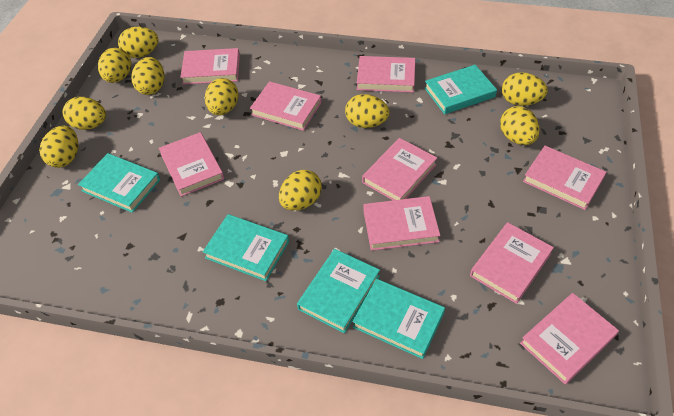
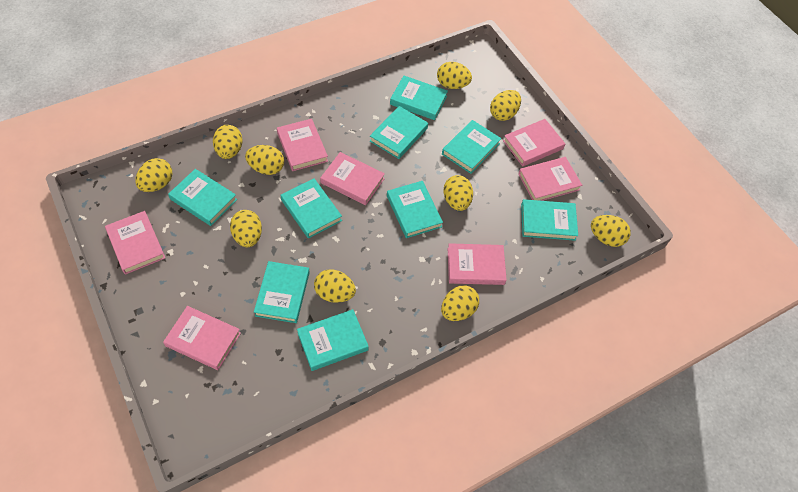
pink book: [159,132,224,197] [180,48,240,85] [250,81,321,131] [357,56,415,93] [362,138,437,200] [363,196,440,251] [470,222,554,304] [520,293,619,385] [523,146,606,210] = 9 -> [105,211,165,275] [163,306,241,370] [277,119,328,171] [320,152,385,205] [448,243,507,285] [503,119,565,166] [518,157,582,201] = 7
turquoise book: [78,153,160,213] [203,214,289,281] [297,249,380,333] [353,279,445,359] [425,65,497,114] = 5 -> [168,169,237,226] [254,261,310,323] [280,178,342,238] [297,309,369,371] [370,106,428,159] [387,181,443,238] [390,76,448,120] [442,120,502,174] [521,199,578,241] = 9

